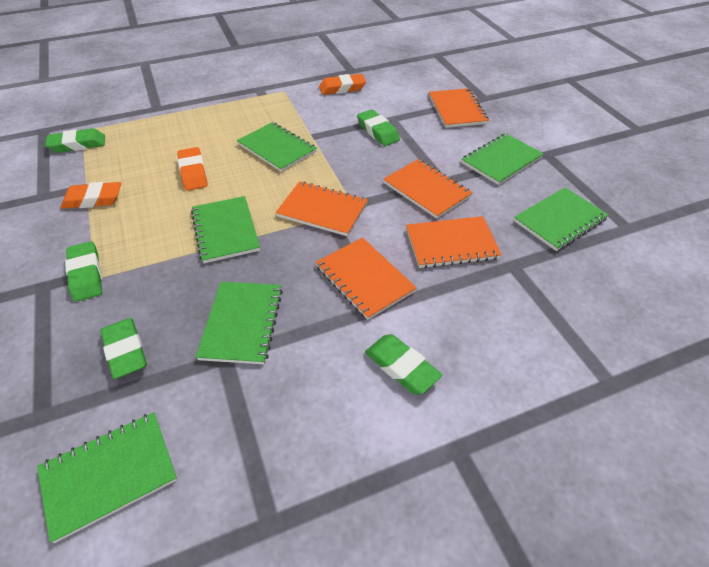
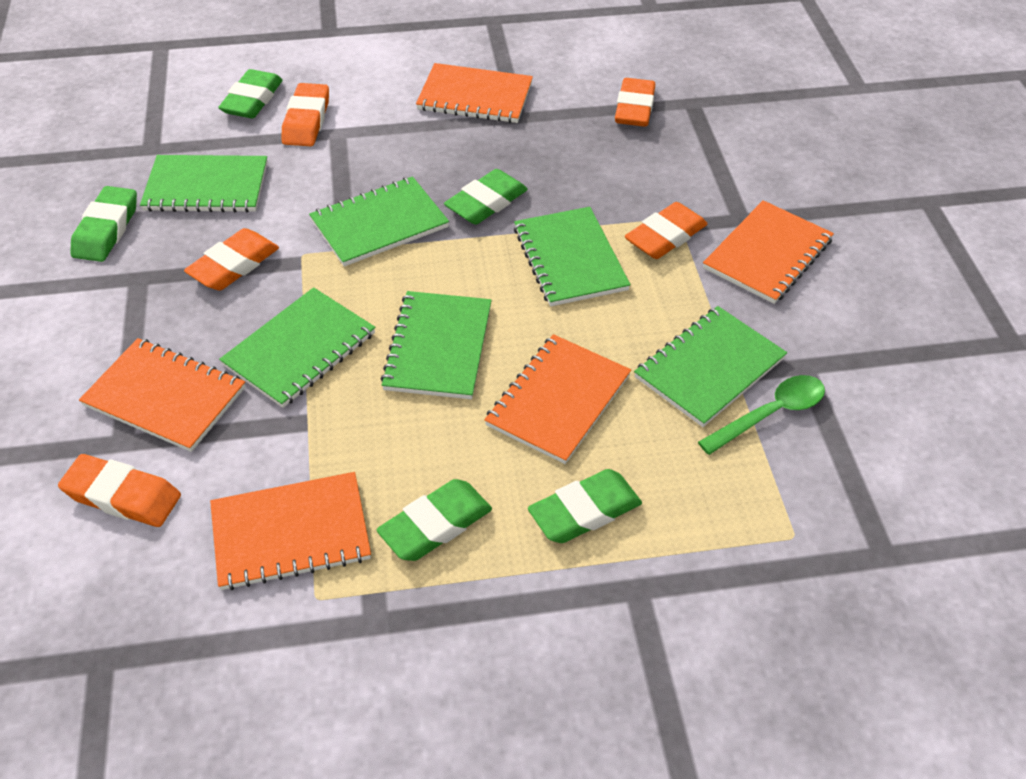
green spoon: none = 0 -> [698,375,825,455] = 1
orange eraser: [61,182,121,209] [177,147,208,191] [319,74,366,95] = 3 -> [58,454,181,527] [184,228,279,290] [282,83,329,146] [615,78,655,127] [625,202,707,259] = 5

